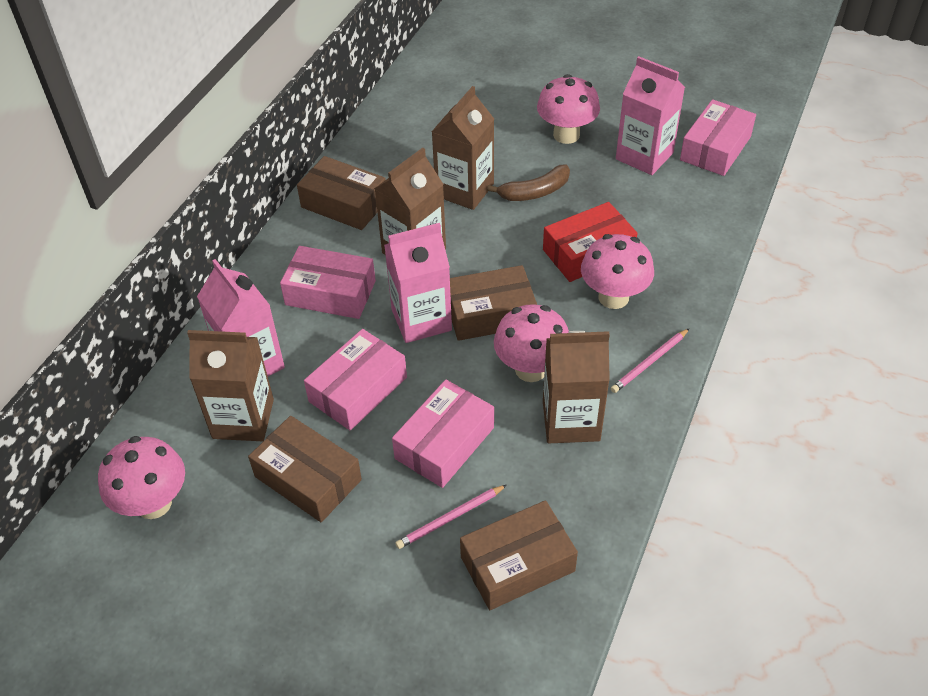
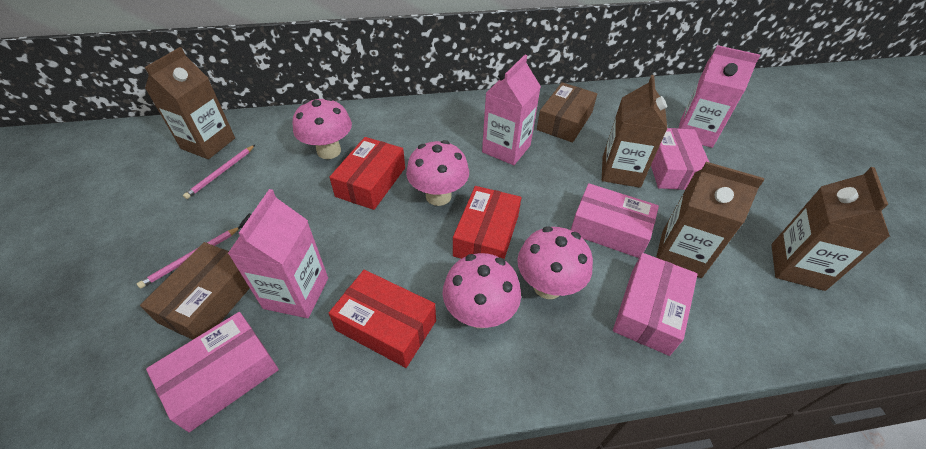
brown banana: [487,164,570,201] = 1 -> none = 0
brown box: [248,416,362,522] [297,156,386,230] [450,265,537,341] [460,500,578,610] = 4 -> [140,242,250,340] [537,82,597,142] = 2
red box: [543,202,638,282] = 1 -> [329,137,405,210] [329,270,436,368] [453,186,521,259] = 3

